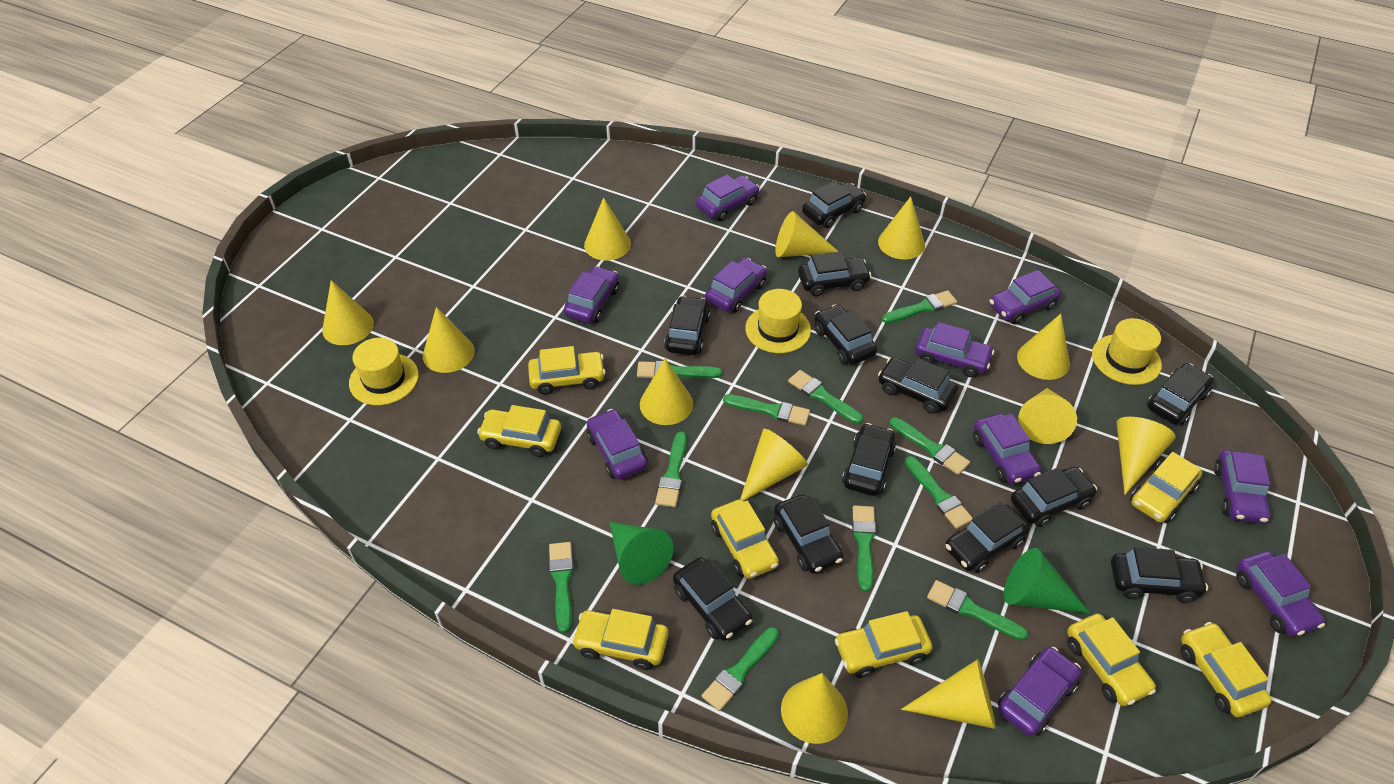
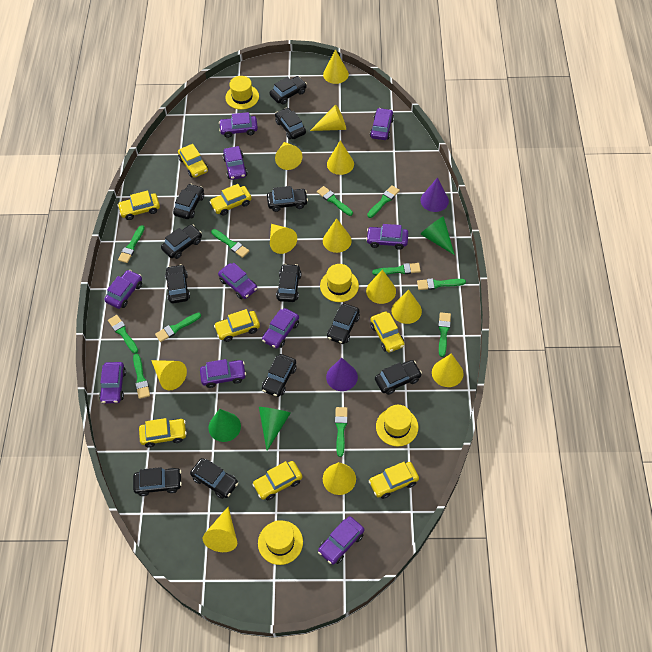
green cone: [609,522,673,585] [1004,548,1091,614] = 2 -> [209,409,241,442] [259,407,291,451] [420,216,455,255] = 3
purple cone: none = 0 -> [326,358,358,391] [421,177,449,212] = 2
yellow hat: [349,338,419,405] [745,289,811,353] [1092,318,1162,385] = 3 -> [225,76,259,110] [258,520,303,565] [320,264,359,302] [376,405,418,446] = 4

